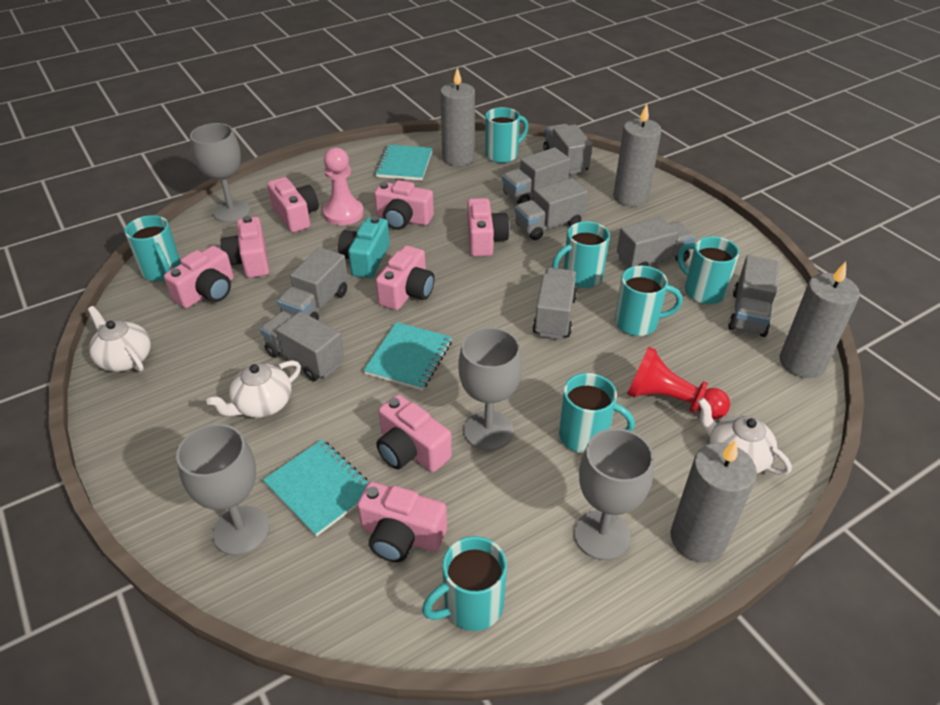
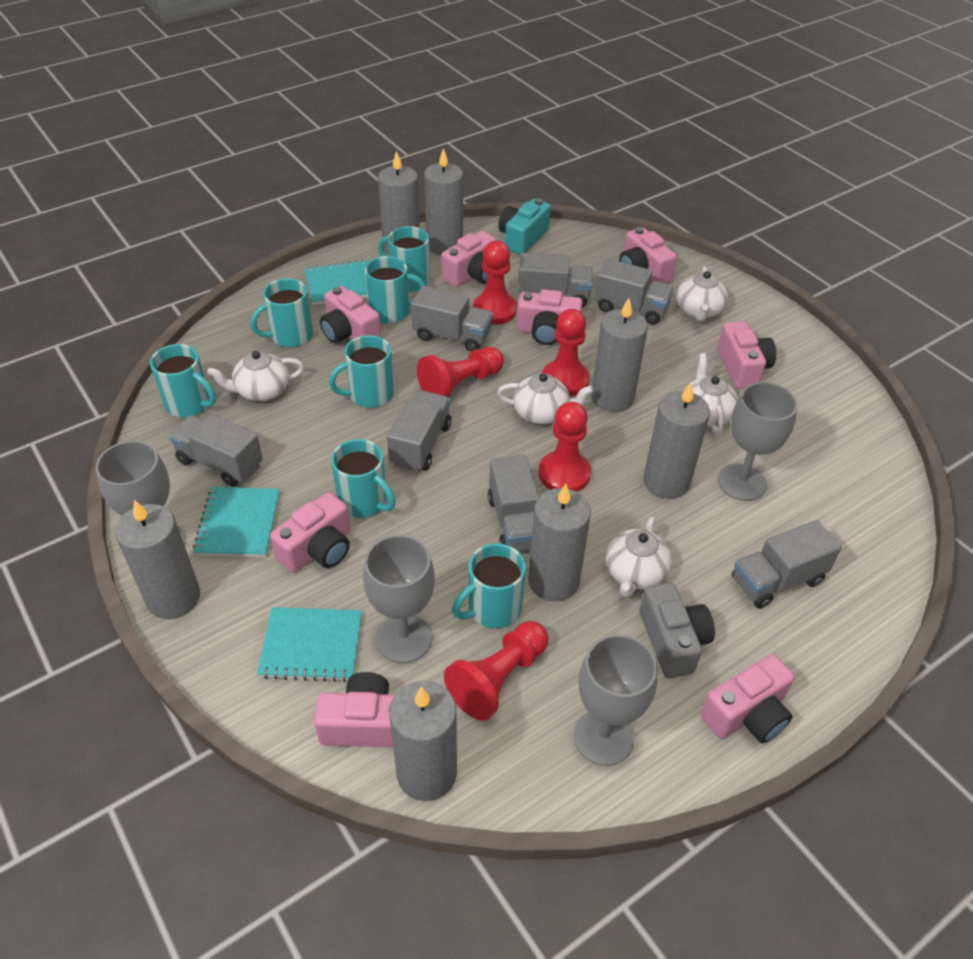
grey camera: none = 0 -> [640,582,715,678] = 1
grey candle: [440,67,475,166] [613,104,661,207] [670,440,757,562] [780,262,860,378] = 4 -> [115,500,200,619] [378,151,420,256] [389,681,457,801] [424,148,463,255] [528,484,591,602] [591,298,648,412] [643,383,710,499] = 7
grey truck: [260,311,344,381] [277,247,348,320] [502,147,570,204] [515,178,588,240] [533,267,577,339] [543,124,592,174] [617,217,695,268] [728,255,779,337] = 8 -> [169,414,263,487] [387,391,451,472] [411,286,493,352] [488,455,539,551] [518,253,592,307] [594,259,674,324] [732,520,841,609] = 7
pink pawn: [323,148,364,226] = 1 -> none = 0
red pawn: [627,347,730,419] = 1 -> [417,347,504,398] [444,621,548,721] [473,241,517,325] [539,402,591,492] [542,309,589,396] = 5
white teapot: [88,306,151,372] [207,360,301,418] [698,398,792,475] = 3 -> [207,351,304,401] [497,373,593,424] [606,517,672,598] [677,266,728,321] [684,353,738,434] = 5

